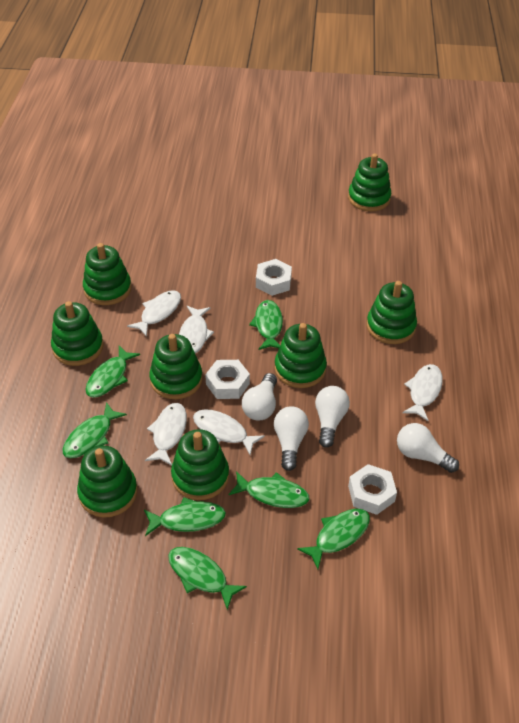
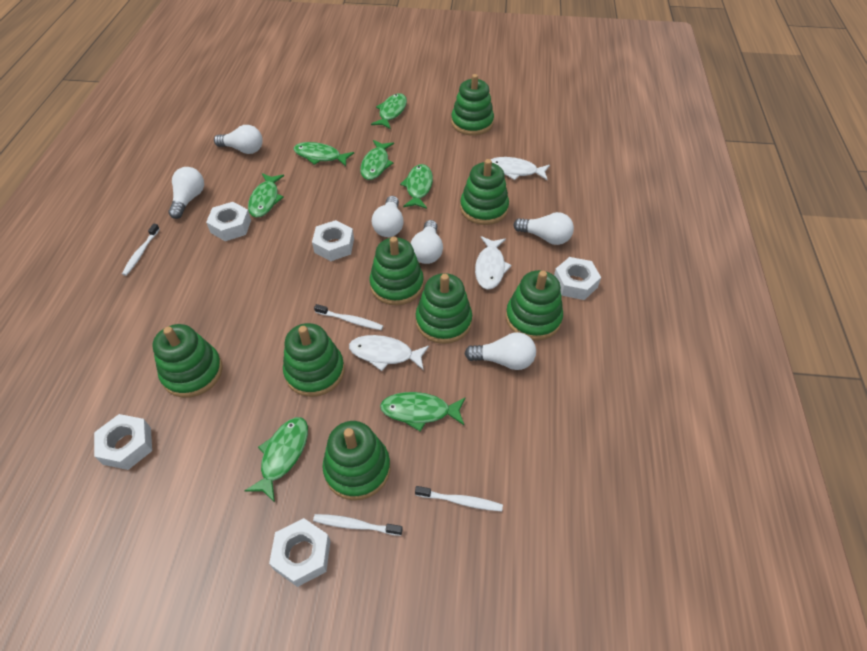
white fish: [127,290,181,337] [145,403,187,465] [179,306,214,354] [193,409,265,455] [402,364,443,421] = 5 -> [349,335,429,371] [475,236,512,290] [490,157,550,180] = 3
white light bulb: [242,373,277,421] [274,406,309,471] [315,386,350,448] [397,423,459,473] = 4 -> [168,167,204,219] [214,125,263,154] [372,196,404,237] [411,220,443,264] [464,332,536,370] [513,212,574,245] = 6
white nut: [205,360,250,399] [256,259,292,296] [348,464,397,515] = 3 -> [94,414,152,470] [206,202,251,241] [269,518,331,587] [312,220,354,261] [554,257,601,300] = 5
white toothbrush: none = 0 -> [122,224,160,276] [313,514,403,536] [314,304,383,330] [415,486,503,511] = 4

